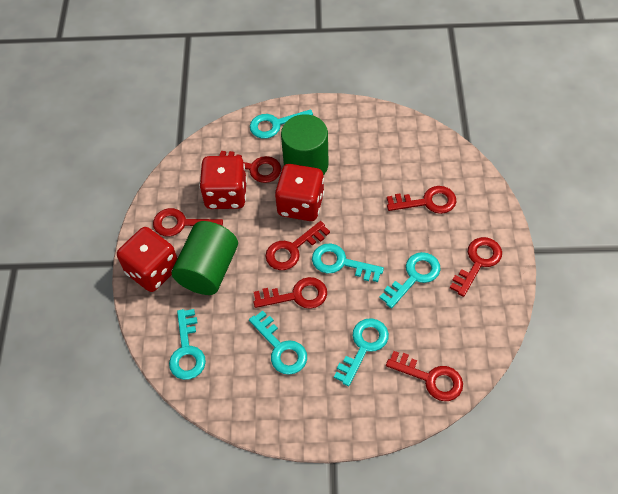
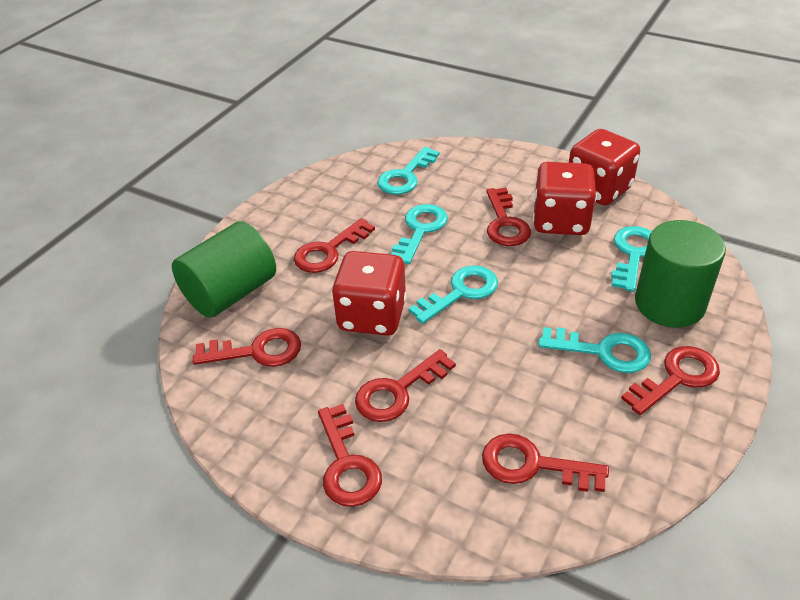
turquoise key: [169,309,206,380] [249,311,307,375] [250,109,313,139] [312,243,384,282] [334,318,389,386] [380,252,440,308] = 6 -> [377,147,440,195] [391,204,448,264] [409,265,498,324] [538,327,651,373] [611,226,652,292] = 5

